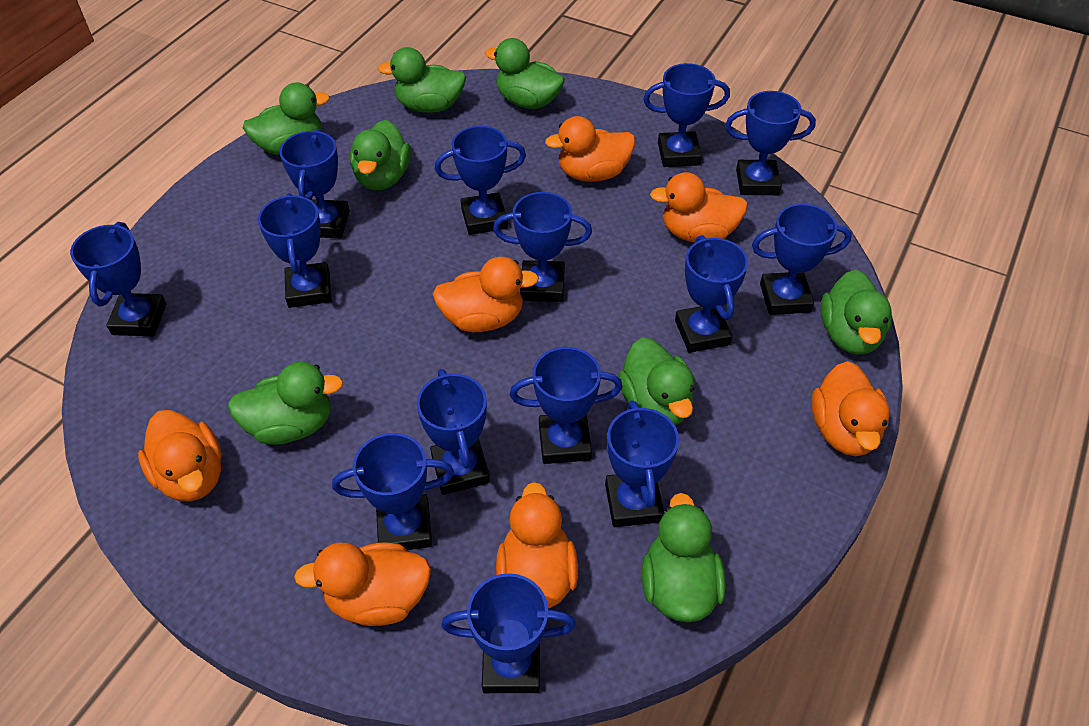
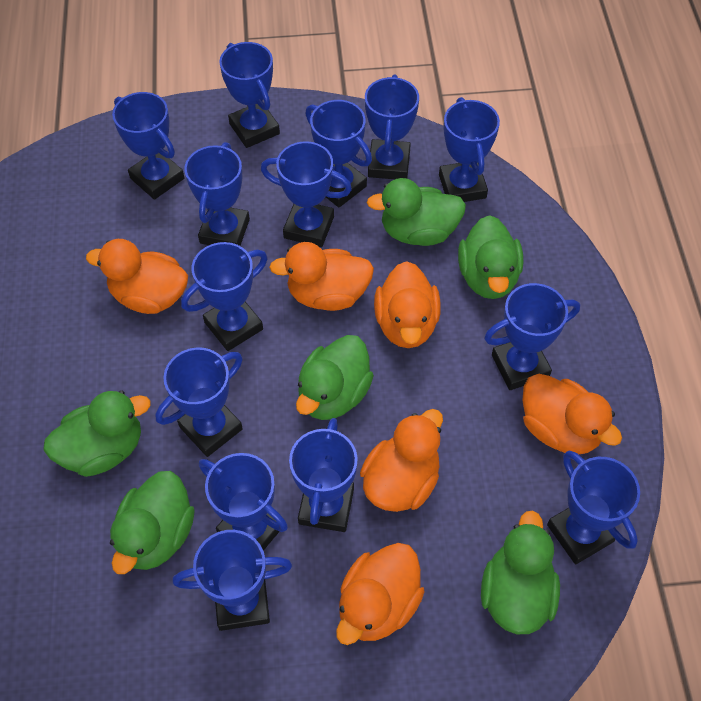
green duck: [228,362,343,445] [243,83,330,155] [350,120,411,190] [378,47,466,113] [485,38,565,109] [618,337,695,425] [642,493,726,623] [821,270,892,355] = 8 -> [43,391,150,477] [110,471,195,574] [296,335,374,420] [367,178,466,246] [458,215,523,299] [481,510,560,634] = 6
orange duck: [138,410,222,502] [294,542,431,626] [433,257,539,332] [496,482,578,608] [545,116,635,182] [650,172,748,243] [811,361,890,456] = 7 -> [86,239,188,314] [269,242,374,311] [336,543,425,645] [360,409,443,512] [374,261,441,348] [523,374,622,455] = 6

